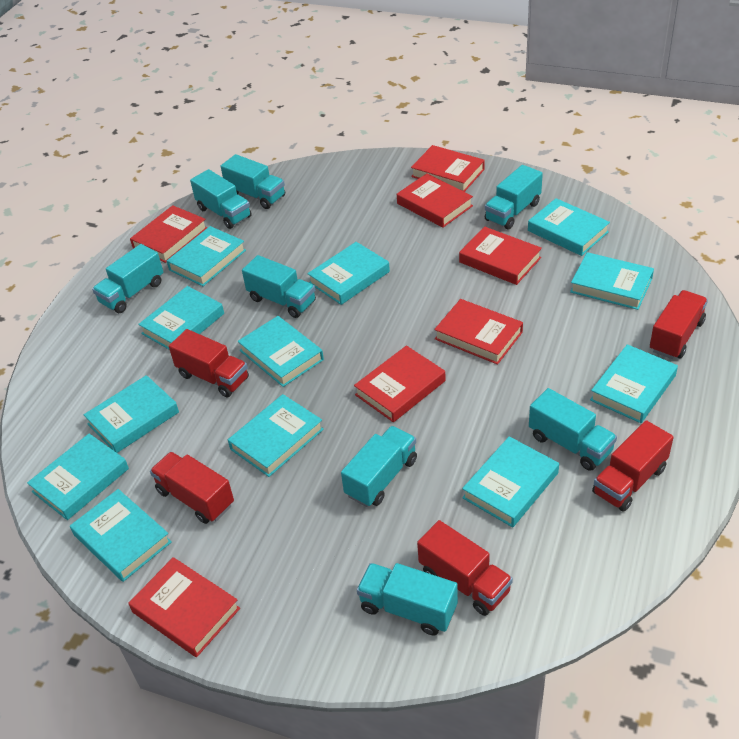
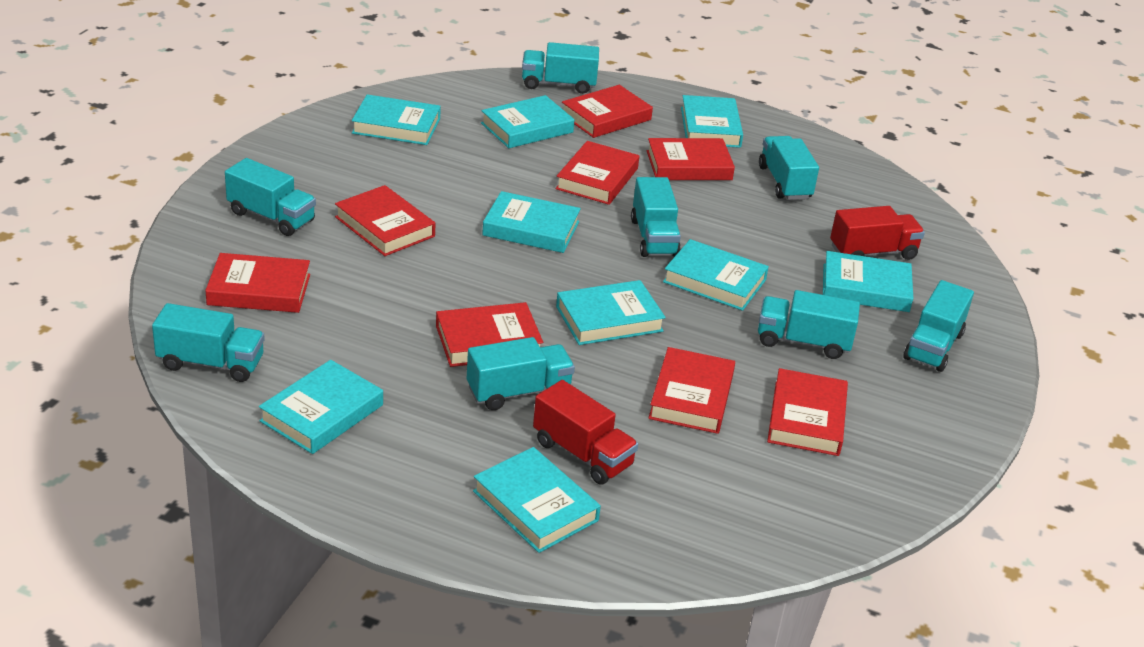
red book: [128,557,240,657] [130,205,207,263] [354,346,446,422] [397,173,473,228] [411,145,485,192] [434,299,523,365] [459,227,542,285] = 7 -> [205,253,310,313] [335,185,436,256] [436,302,543,367] [556,141,639,205] [562,85,653,138] [647,138,735,180] [648,347,735,434] [767,368,848,456] = 8
red truck: [150,452,234,524] [169,329,249,397] [417,520,513,616] [592,420,674,512] [650,290,708,359] = 5 -> [533,380,638,484] [830,206,925,260] = 2
turquoise book: [27,433,129,520] [70,489,172,582] [84,375,179,453] [138,286,224,349] [167,226,246,286] [228,394,324,477] [238,316,324,387] [307,242,390,305] [462,436,559,527] [528,198,610,256] [570,252,654,310] [590,344,678,423] = 12 -> [259,360,383,454] [352,94,441,145] [473,447,601,553] [481,95,575,148] [482,191,581,253] [556,280,666,345] [663,239,769,311] [681,95,743,148] [823,251,913,312] = 9

